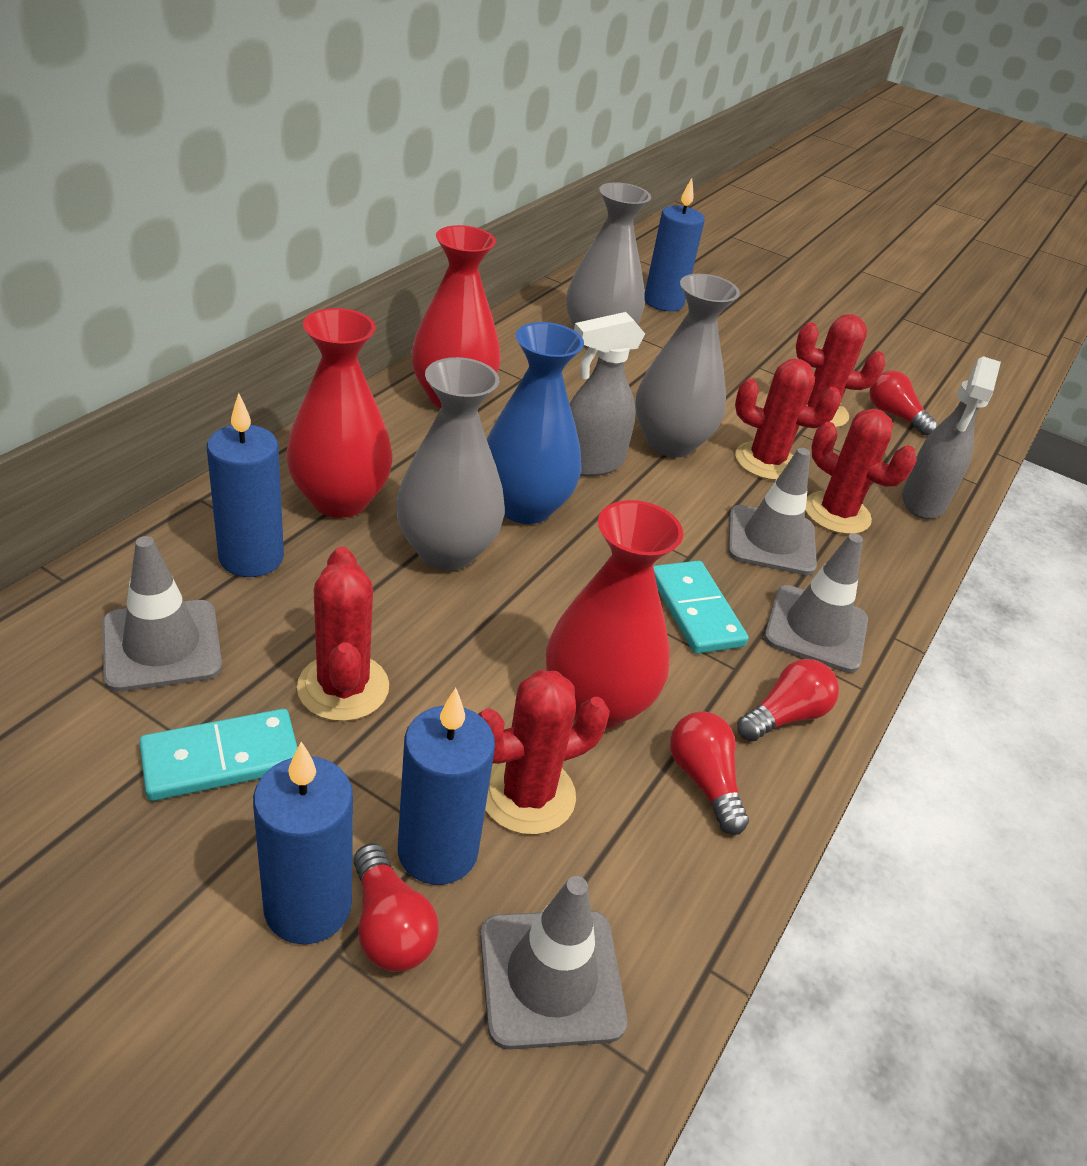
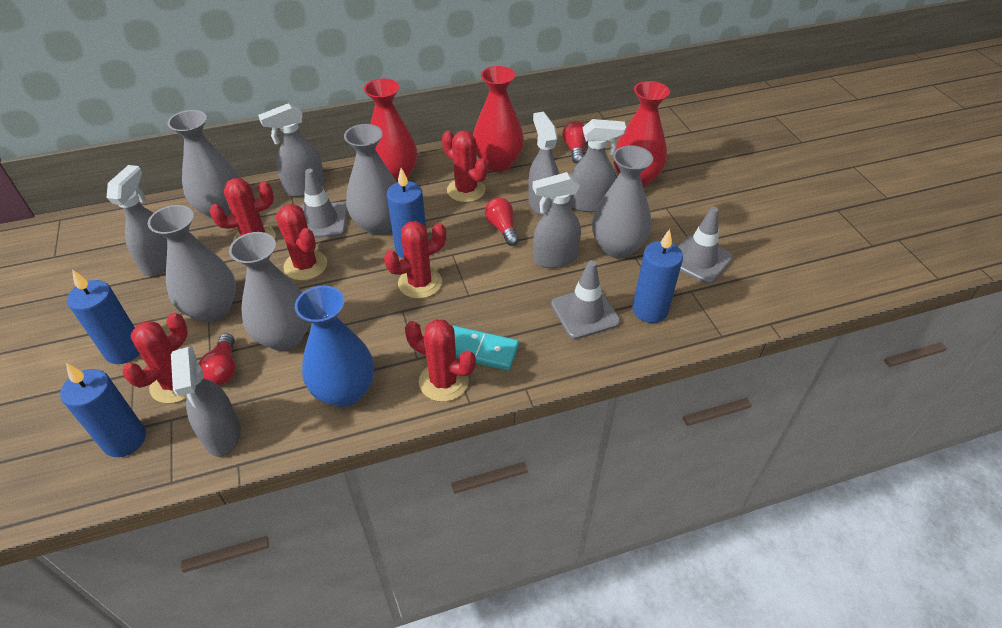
grey spray bottle: [570,312,645,476] [902,356,1001,519] = 2 -> [107,165,167,276] [171,346,241,457] [258,103,325,197] [528,112,559,216] [533,172,581,268] [569,119,626,212] = 6
grey traffic cone: [102,536,222,692] [480,876,627,1050] [728,448,817,575] [764,533,868,673] = 4 -> [300,169,347,238] [551,260,620,339] [678,207,733,284] = 3
grey vase: [396,357,505,570] [566,182,651,327] [635,274,740,457] = 3 -> [147,205,236,322] [167,110,240,219] [229,232,310,351] [344,124,397,235] [592,145,653,259] = 5
red cactus: [297,547,389,721] [478,670,610,835] [735,359,841,480] [796,314,885,428] [805,409,917,534] = 5 -> [123,313,187,404] [210,178,276,241] [276,204,327,281] [384,221,446,299] [405,319,476,402] [442,130,488,202] = 6
red light bulb: [353,843,439,972] [670,711,749,835] [737,659,839,742] [869,370,938,435] = 4 -> [199,333,235,385] [485,198,519,246] [562,121,586,164] = 3
turquoise domino: [139,709,298,801] [653,561,749,654] = 2 -> [452,326,519,371] = 1

